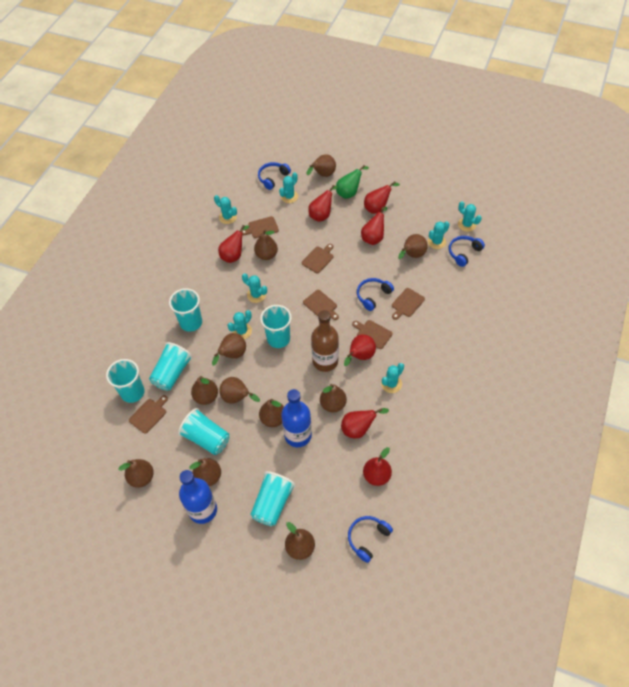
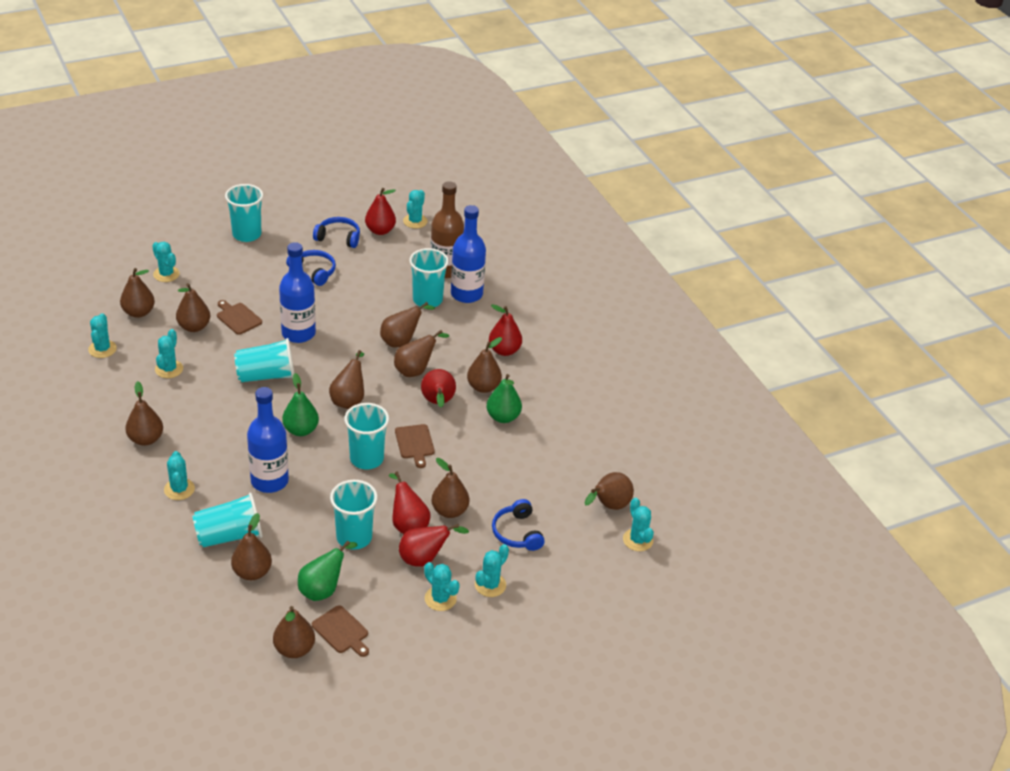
blue bottle: [179,470,217,524] [281,389,312,447] = 2 -> [247,387,289,493] [279,242,316,343] [451,205,486,303] = 3
blue headphones: [258,162,291,190] [348,516,393,563] [357,278,394,311] [449,236,485,267] = 4 -> [286,250,336,286] [313,217,360,248] [492,499,545,551] = 3
brown cutting board: [129,395,168,434] [241,216,279,238] [302,244,334,273] [303,290,339,320] [352,320,392,349] [392,288,425,320] = 6 -> [217,300,262,335] [312,605,369,657] [395,424,435,468] = 3
green pear: [336,165,369,199] = 1 -> [282,373,319,436] [298,540,357,601] [487,374,522,423] = 3
red pear: [218,225,249,263] [308,185,338,222] [341,408,389,439] [344,334,376,366] [361,206,387,245] [363,447,392,486] [364,181,400,214] = 7 -> [365,188,396,235] [389,472,430,534] [399,524,469,567] [421,369,456,408] [489,304,522,356] = 5
turquoise cactus: [214,195,237,224] [228,310,252,339] [242,273,267,303] [279,172,298,203] [381,363,404,393] [428,221,450,249] [458,201,482,232] = 7 -> [88,313,117,358] [152,242,180,282] [155,329,183,378] [164,451,195,500] [403,190,427,228] [424,562,460,611] [475,544,509,597] [623,498,654,551] = 8

